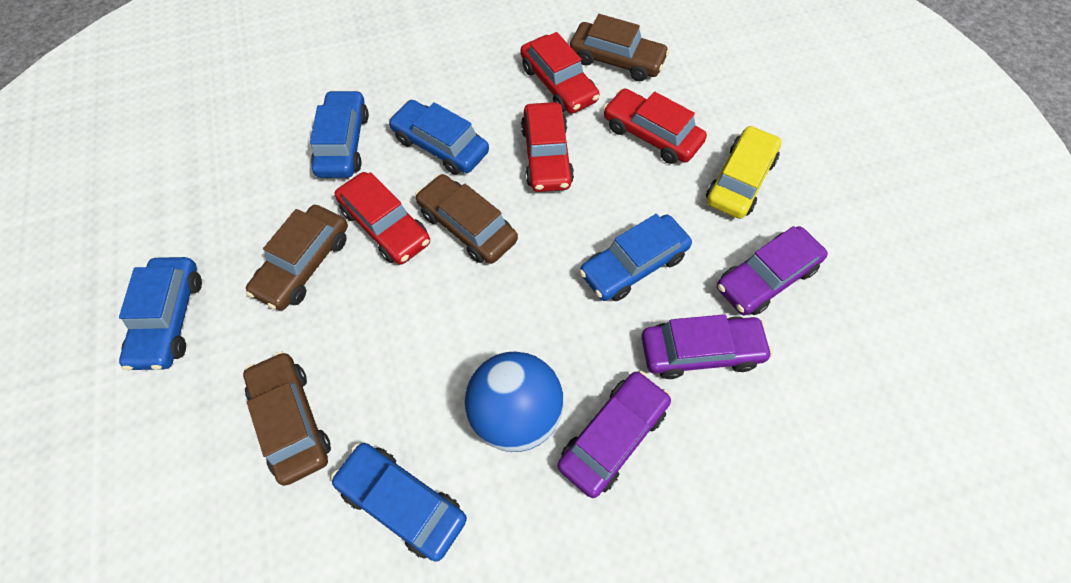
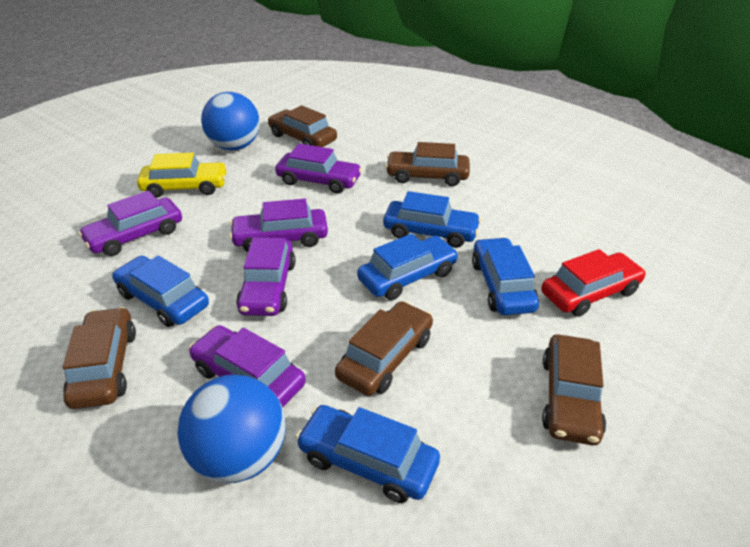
blue ball: [465,352,563,452] = 1 -> [177,375,286,483] [201,92,260,150] = 2
brown car: [243,351,331,486] [246,205,348,310] [415,174,518,264] [570,14,669,81] = 4 -> [63,307,136,409] [268,105,337,147] [335,301,433,396] [385,142,470,186] [542,334,606,445] = 5
purple car: [557,371,671,498] [641,314,773,379] [717,226,828,316] = 3 -> [78,191,182,256] [189,325,306,408] [229,199,328,252] [236,237,295,316] [275,144,362,194] = 5
red car: [335,172,430,265] [520,32,600,114] [521,102,574,192] [603,88,707,164] = 4 -> [541,249,646,317] = 1

